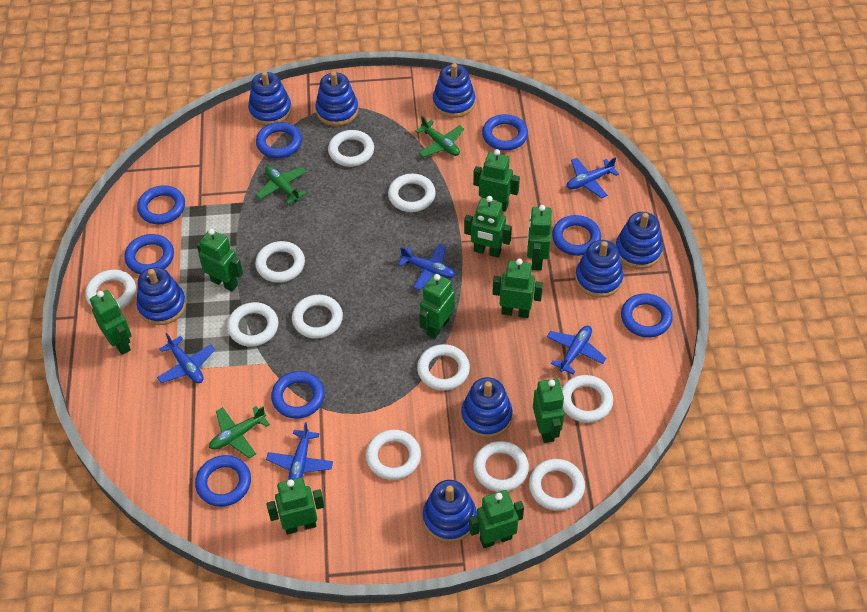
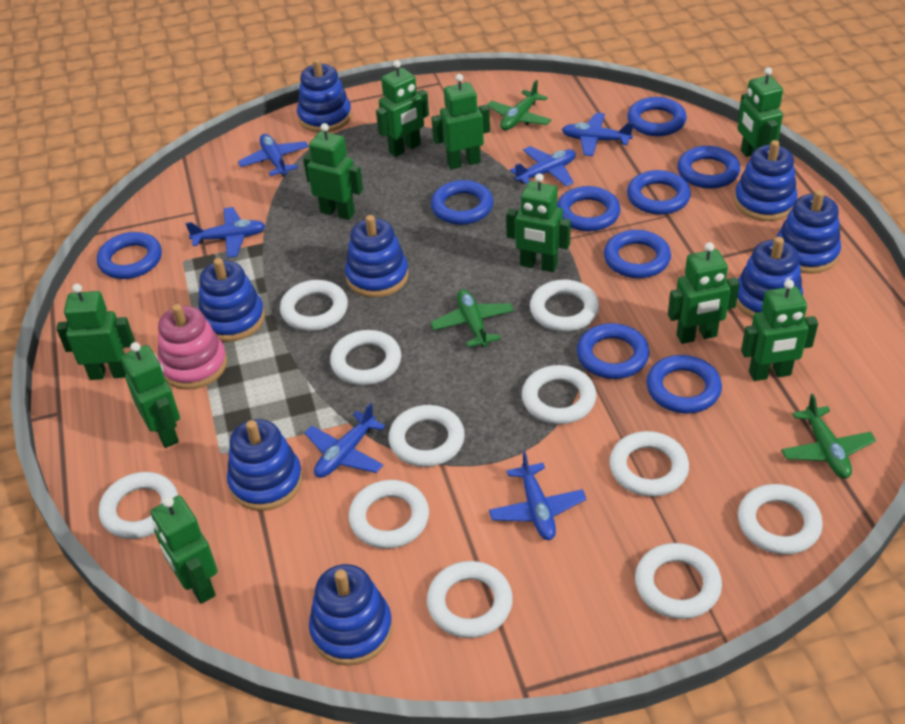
blue plane: [157,333,215,383] [266,422,333,480] [398,244,455,290] [547,326,606,375] [567,157,619,199] = 5 -> [186,207,266,258] [238,134,309,177] [304,403,385,478] [489,451,586,540] [510,146,576,186] [562,113,634,156] = 6
blue ring: [124,234,174,274] [137,185,185,225] [195,455,251,507] [256,122,302,158] [271,371,325,419] [482,114,528,151] [552,215,601,256] [621,293,673,337] = 8 -> [97,232,162,279] [431,180,493,225] [557,186,620,231] [577,323,649,379] [604,230,671,278] [627,97,687,136] [627,170,691,215] [646,355,722,413] [677,146,740,189] = 9
pink stacking toy: none = 0 -> [158,304,227,390] = 1

